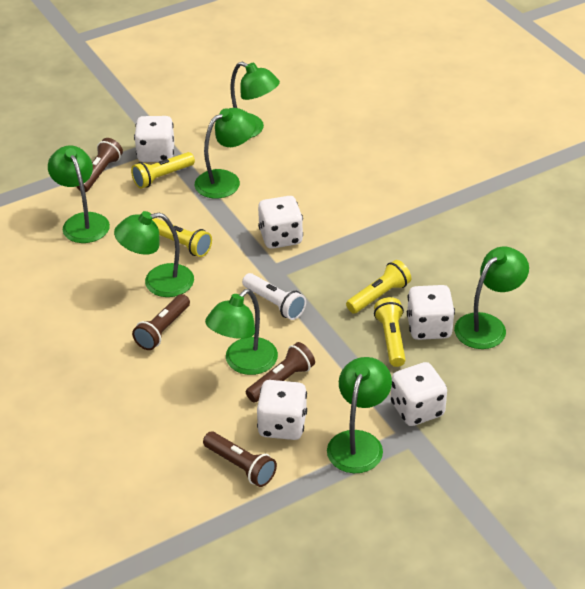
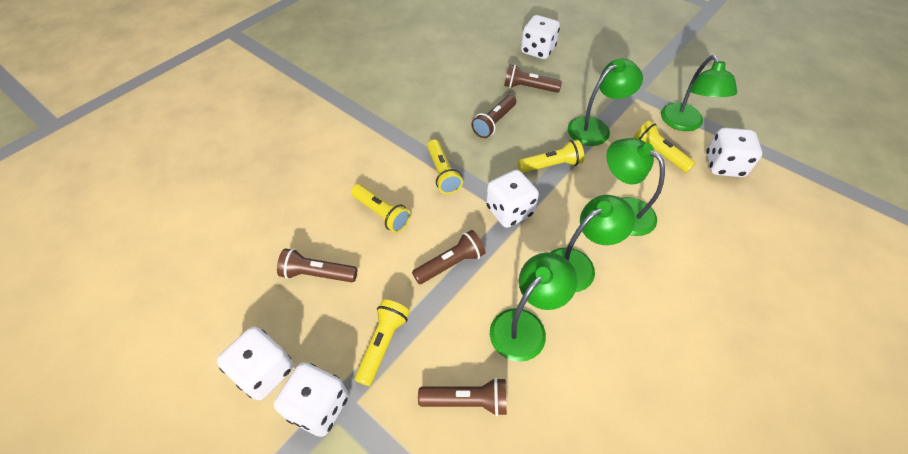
brown flashlight: [76,138,123,192] [132,294,190,350] [203,432,277,487] [246,342,315,402] = 4 -> [277,248,357,282] [412,230,486,284] [418,377,507,416] [471,95,516,138] [504,64,562,93] = 5
green lamp: [48,145,110,243] [114,211,194,297] [194,108,256,198] [205,289,278,375] [230,62,280,138] [327,357,392,473] [454,247,529,349] = 7 -> [490,253,577,362] [550,195,635,292] [568,58,643,146] [607,138,665,236] [661,55,737,131] = 5
white flashlight: [242,273,306,320] = 1 -> none = 0
yellow flashlight: [131,152,195,189] [152,218,212,257] [346,260,411,314] [374,297,406,367] = 4 -> [351,184,411,233] [354,299,410,386] [427,139,463,194] [518,140,584,173] [633,120,696,173] = 5

